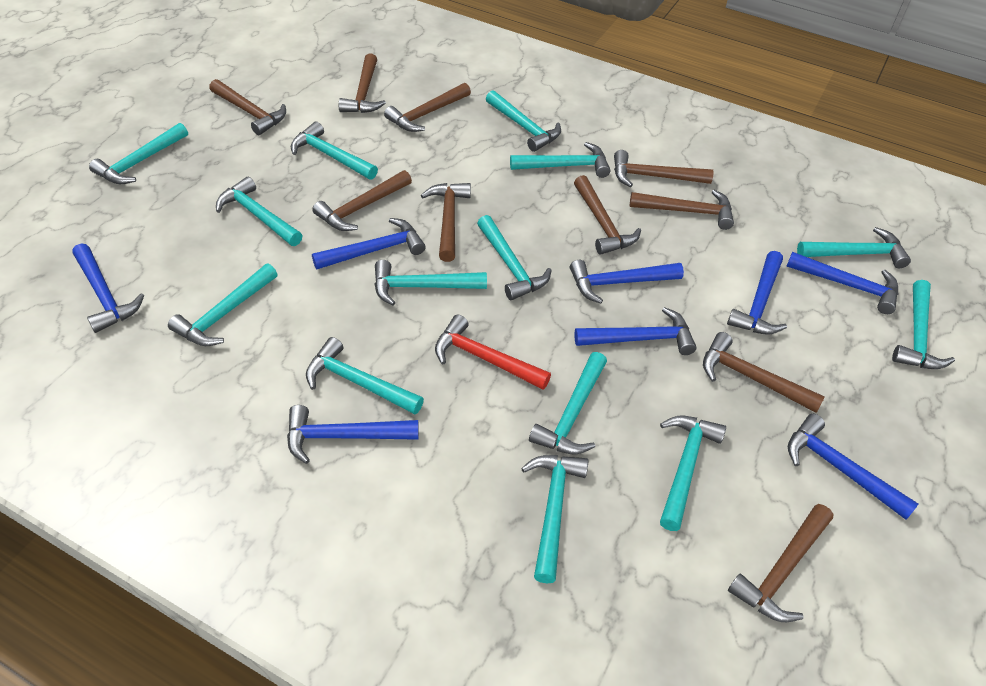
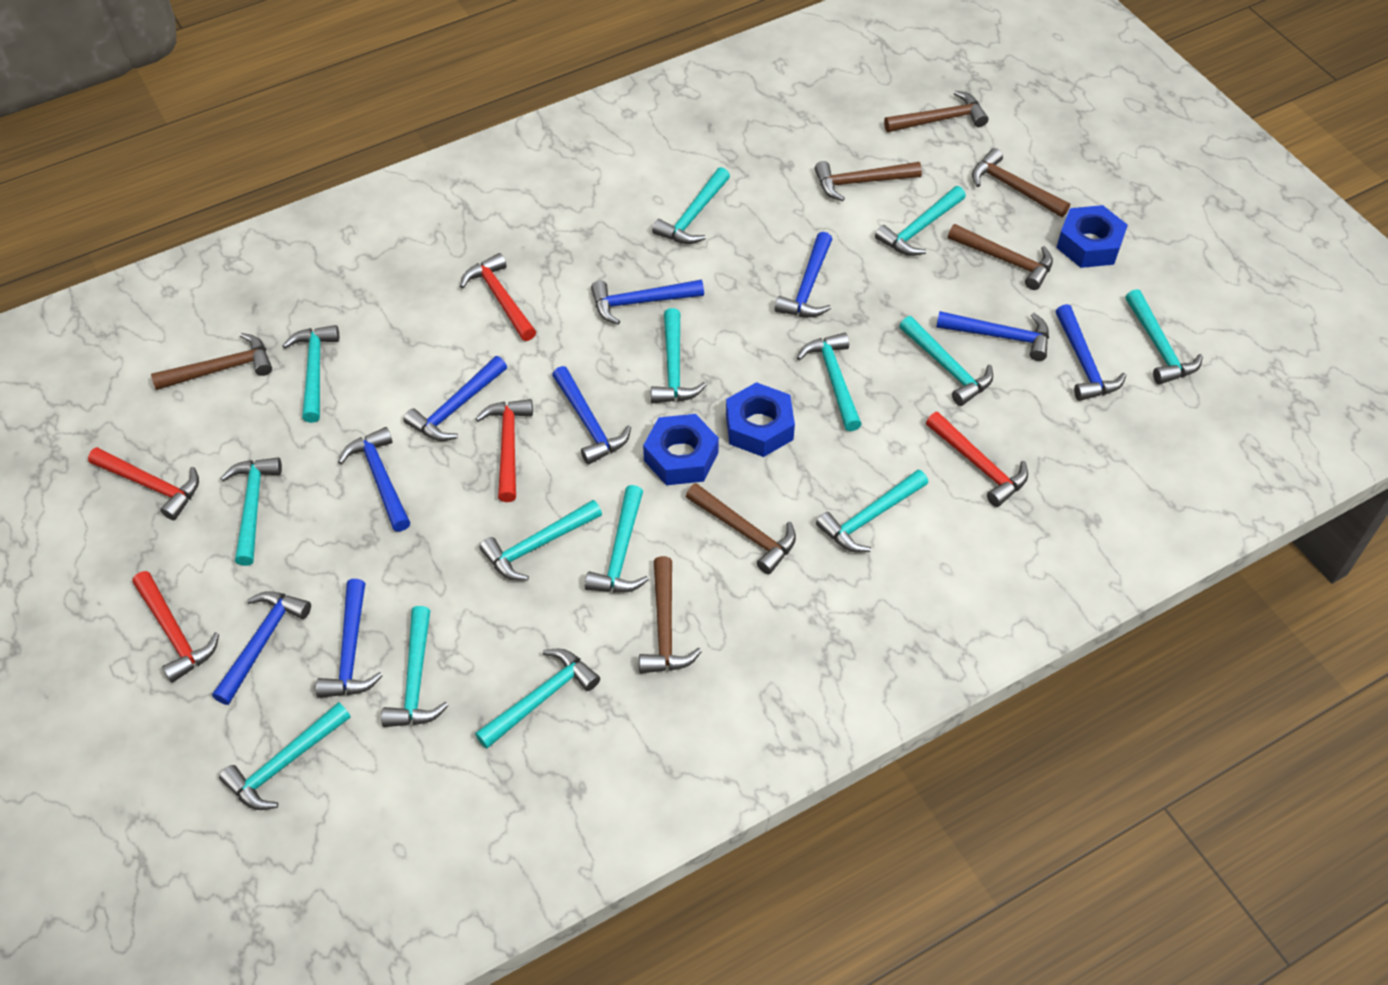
blue hammer: [72,243,144,333] [287,405,419,464] [312,218,426,269] [570,260,684,304] [574,307,697,355] [727,251,787,334] [786,252,898,314] [788,414,918,520] = 8 -> [212,591,311,705] [316,579,383,698] [338,427,410,532] [403,356,507,441] [552,366,631,465] [591,280,704,325] [775,232,832,317] [936,311,1049,361] [1056,304,1126,401] = 9
blue nut: none = 0 -> [643,414,719,485] [726,382,795,457] [1056,205,1128,268] = 3
brown hammer: [209,79,286,135] [312,170,412,231] [339,53,386,113] [384,83,471,132] [421,183,471,262] [574,175,641,255] [614,150,714,187] [630,190,734,230] [703,332,825,413] [728,504,834,622] = 10 -> [151,333,272,390] [639,556,702,673] [686,483,796,574] [814,161,922,201] [884,91,988,132] [948,224,1053,290] [972,148,1070,217] = 7
red hammer: [435,315,551,389] = 1 -> [88,447,199,520] [132,571,219,683] [460,253,536,341] [475,399,533,502] [926,412,1028,507] = 5

